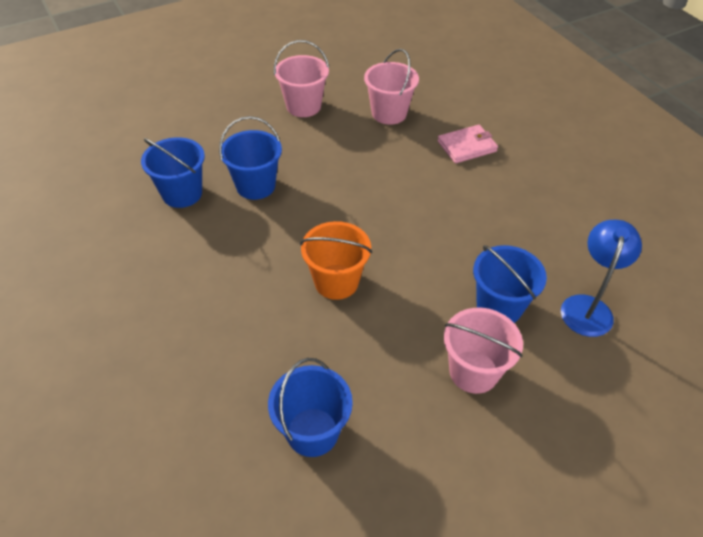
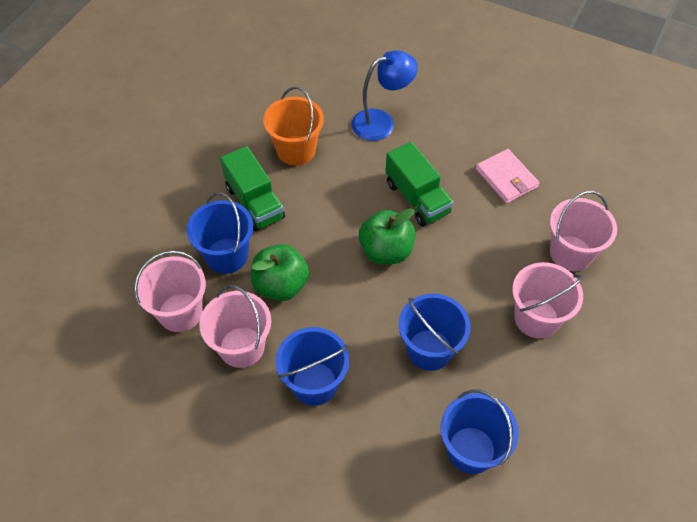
green apple: none = 0 -> [251,244,309,301] [359,208,415,265] = 2
green truck: none = 0 -> [220,146,285,231] [385,142,453,226] = 2
pink bucket: [274,40,329,117] [364,49,419,125] [444,308,523,394] = 3 -> [134,251,206,332] [199,285,271,368] [512,262,583,338] [550,191,617,271] = 4

